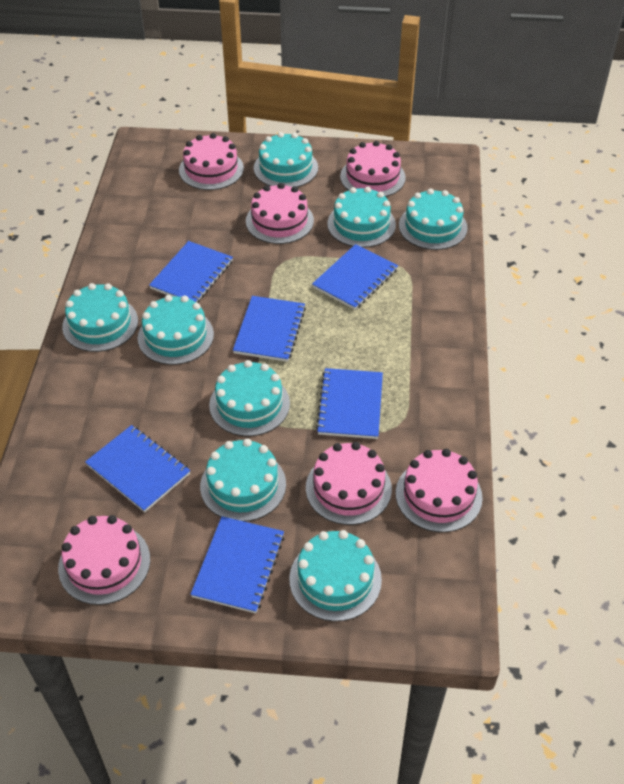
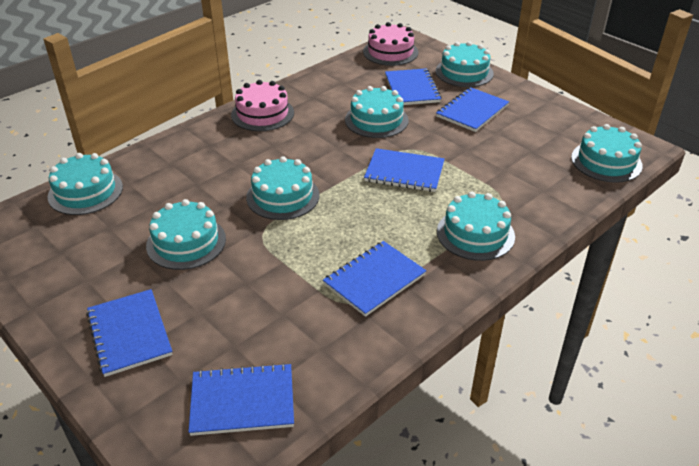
pink cake: [58,515,150,605] [179,133,244,190] [246,183,314,244] [306,442,392,525] [340,141,406,197] [396,449,483,532] = 6 -> [231,80,294,131] [363,22,418,66] = 2
turquoise cake: [62,283,138,352] [138,295,214,365] [200,438,286,522] [209,360,290,436] [254,132,318,187] [289,530,382,621] [327,187,396,248] [399,188,468,250] = 8 -> [48,153,123,215] [146,199,226,270] [246,156,319,220] [345,86,408,138] [435,41,494,87] [437,191,515,261] [571,124,643,183] = 7

